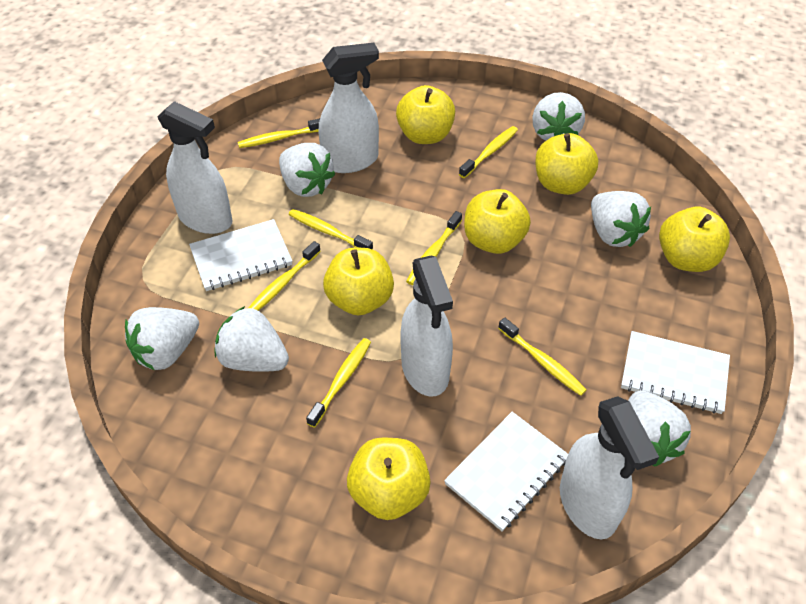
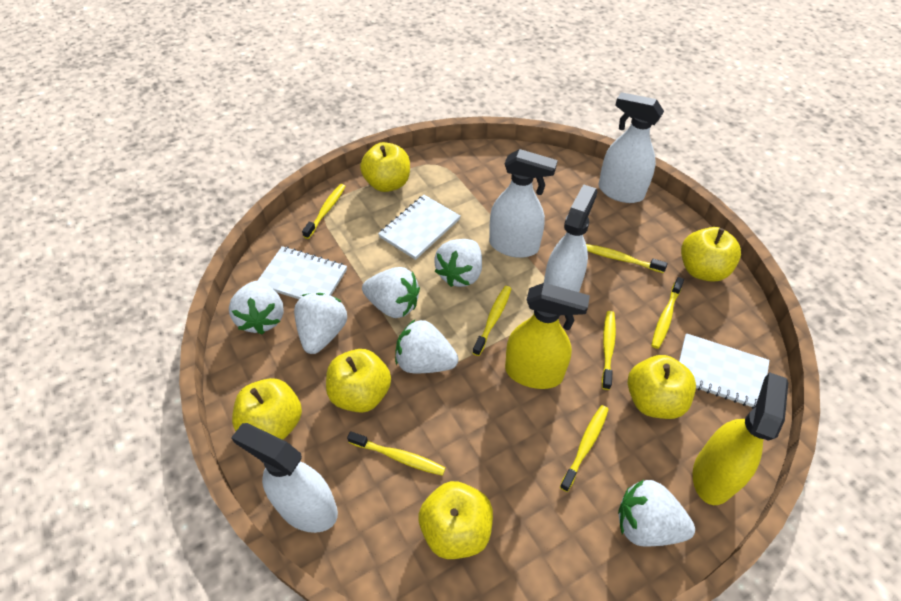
yellow spray bottle: none = 0 -> [505,283,590,389] [693,372,788,505] = 2

